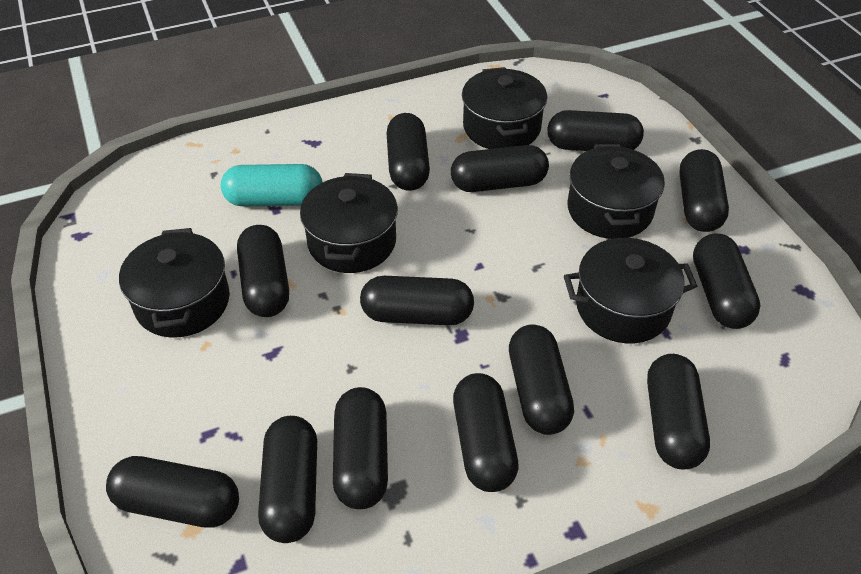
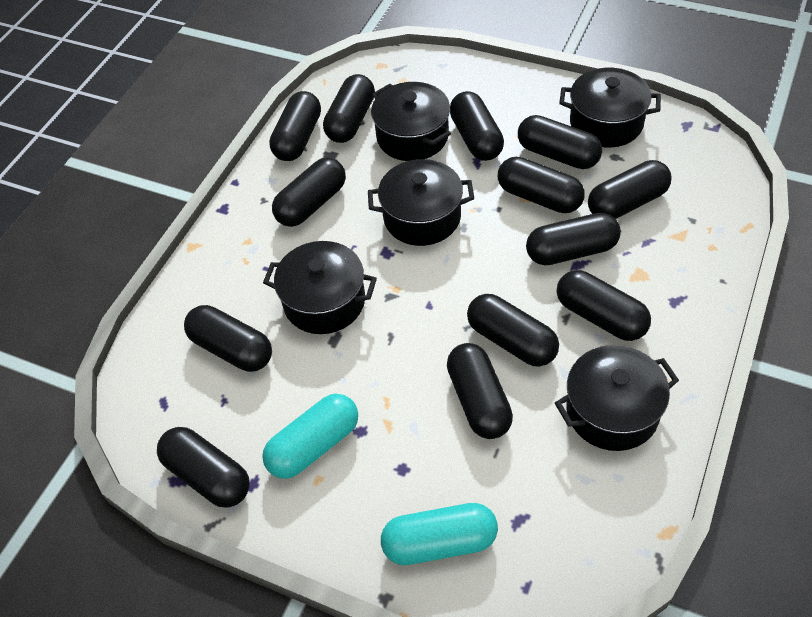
turquoise capsule: [221,164,322,207] = 1 -> [262,394,358,479] [381,503,498,565] = 2

